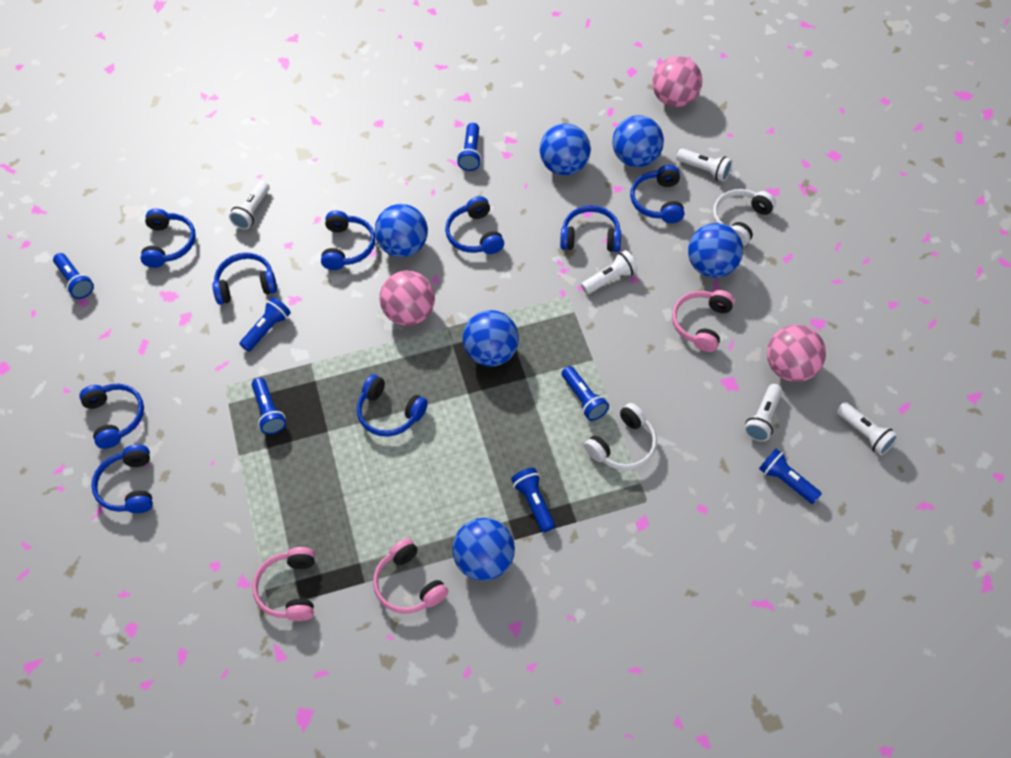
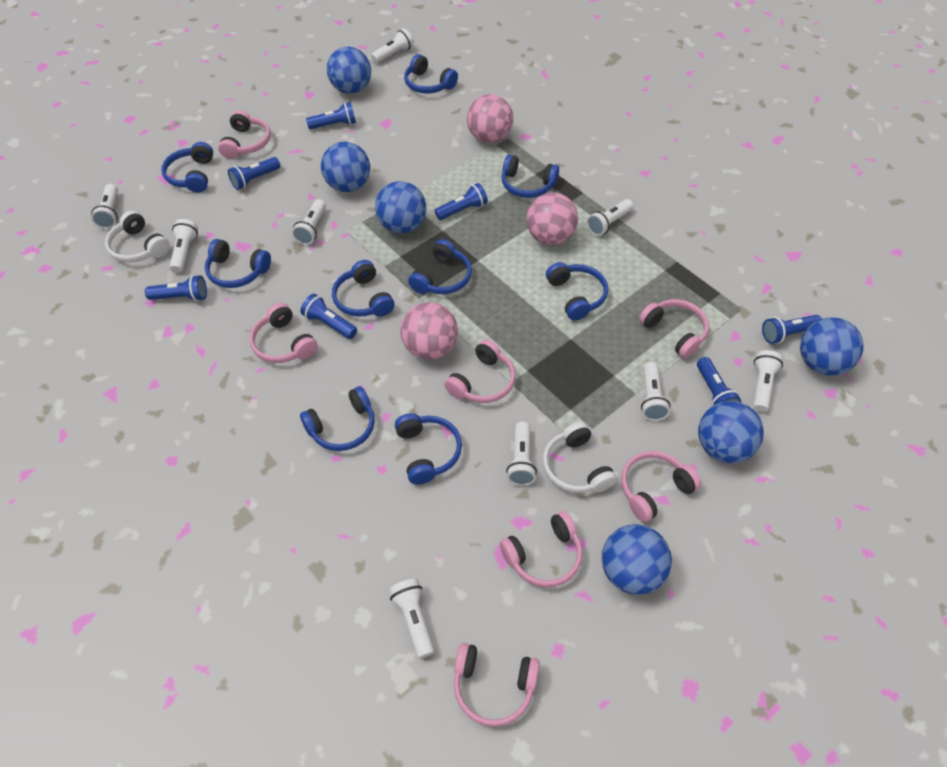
pink headphones: [252,547,315,621] [373,538,448,614] [672,290,735,352] = 3 -> [218,110,271,159] [250,303,318,363] [444,339,515,403] [454,643,540,727] [500,511,582,587] [621,451,701,522] [639,299,709,359] = 7
white flashlight: [229,181,269,230] [581,250,638,294] [677,148,732,182] [744,384,782,442] [837,402,898,455] = 5 -> [91,184,118,229] [169,219,198,273] [292,199,326,245] [371,29,414,63] [389,579,434,658] [506,422,537,486] [587,199,633,236] [641,362,671,421] [753,350,783,412] = 9

